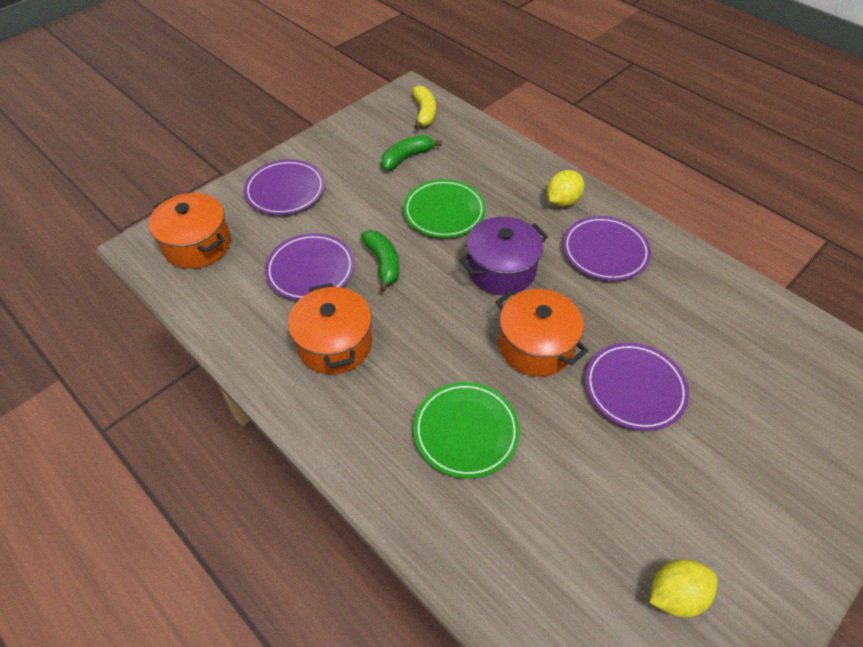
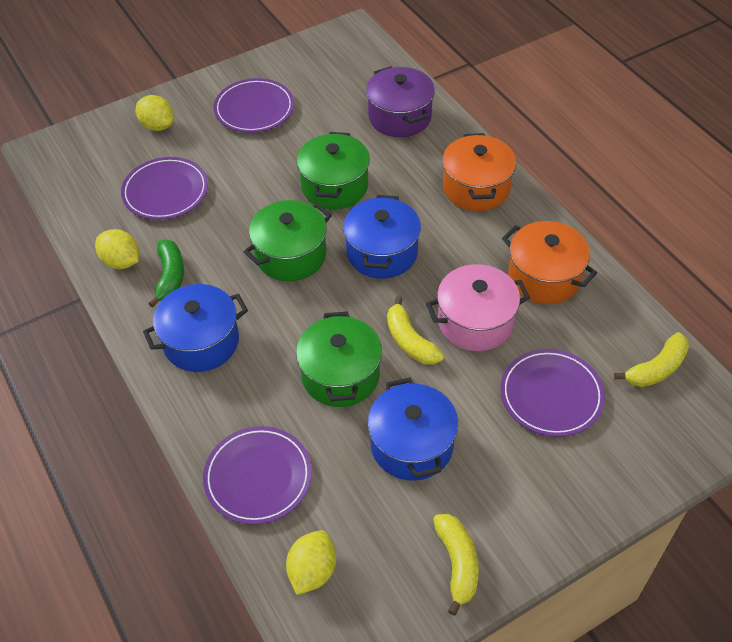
blue pot: none = 0 -> [143,284,248,372] [343,195,421,279] [367,378,458,481] = 3
green banana: [361,230,399,292] [381,135,442,170] = 2 -> [148,240,184,307] = 1
green plate: [403,179,486,238] [413,382,520,479] = 2 -> none = 0
green pot: none = 0 -> [244,200,332,281] [296,311,382,407] [297,132,370,209] = 3
orange pot: [149,193,231,269] [288,283,372,374] [496,289,588,377] = 3 -> [442,133,516,211] [502,221,597,304] = 2
pink pot: none = 0 -> [426,264,530,351] = 1
yellow banana: [412,85,436,130] = 1 -> [387,296,444,365] [433,514,479,616] [614,332,689,387] = 3
yellow lemon: [547,170,584,207] [650,559,717,617] = 2 -> [95,229,139,269] [136,95,174,131] [286,530,336,595] = 3

